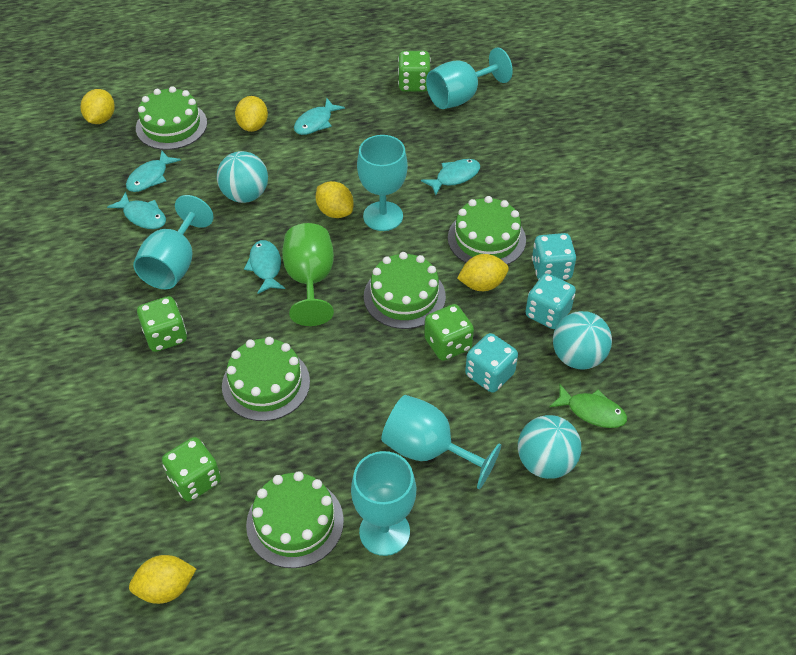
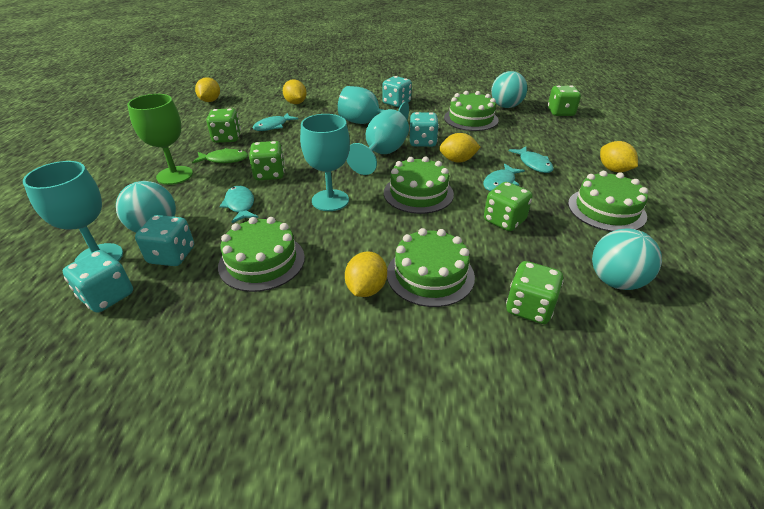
green dice: [137,296,187,352] [162,437,221,502] [398,51,431,92] [424,304,474,361] = 4 -> [206,108,241,143] [249,141,285,180] [484,182,533,231] [506,261,564,324] [548,85,581,116] = 5
turquoise dice: [465,333,518,393] [525,273,576,329] [532,233,576,280] = 3 -> [63,250,133,313] [135,215,194,266] [382,76,412,107] [409,112,439,147] = 4
turquoise fish: [107,192,166,229] [126,151,181,192] [244,240,285,294] [294,98,345,135] [421,159,480,195] = 5 -> [219,186,258,223] [253,113,298,131] [483,163,525,191] [509,146,554,173] = 4
turquoise goblet: [133,195,214,289] [351,451,416,556] [357,135,408,231] [381,395,501,489] [426,47,513,109] = 5 -> [23,161,123,262] [300,114,350,211] [338,86,409,124] [347,109,409,175] = 4

